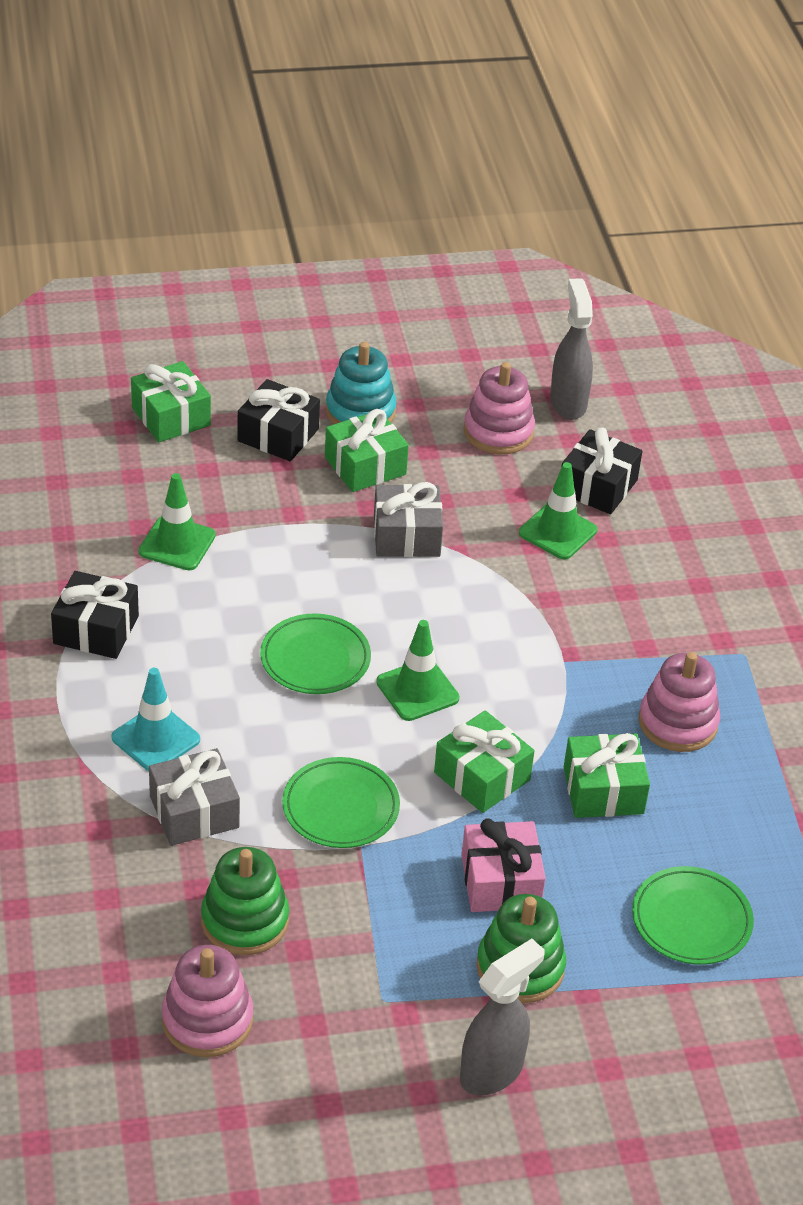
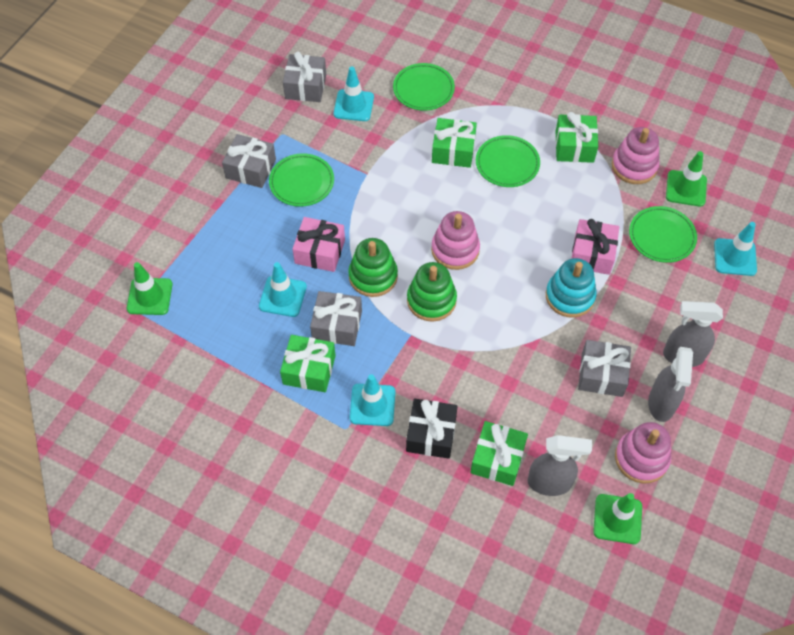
black gift: [51,571,139,659] [237,379,320,461] [561,428,642,514] = 3 -> [406,399,458,459] = 1
green plate: [260,613,371,694] [282,757,400,848] [632,866,754,965] = 3 -> [269,153,334,207] [393,63,455,111] [476,135,540,187] [629,206,697,263] = 4
grey gift: [149,748,240,846] [374,482,443,557] = 2 -> [222,134,276,188] [283,52,326,102] [310,291,362,346] [578,340,631,397] = 4
grey spray bottle: [460,939,545,1096] [550,278,593,420] = 2 -> [527,435,592,496] [648,347,693,422] [663,301,723,367] = 3
pink gift: [461,818,546,912] = 1 -> [292,217,345,272] [571,219,619,275] = 2
turquoise traffic cone: [112,668,200,771] = 1 -> [259,262,307,317] [333,66,374,121] [350,374,395,426] [714,222,757,276] = 4

